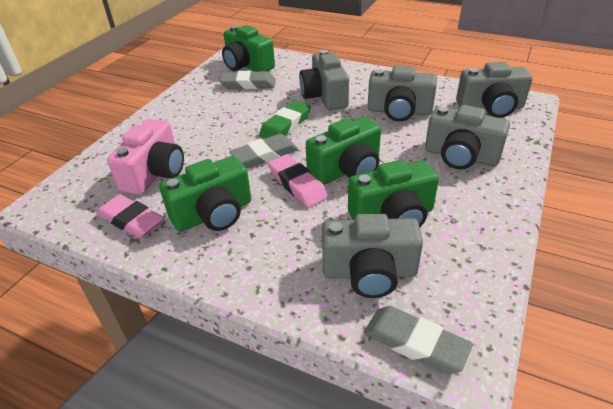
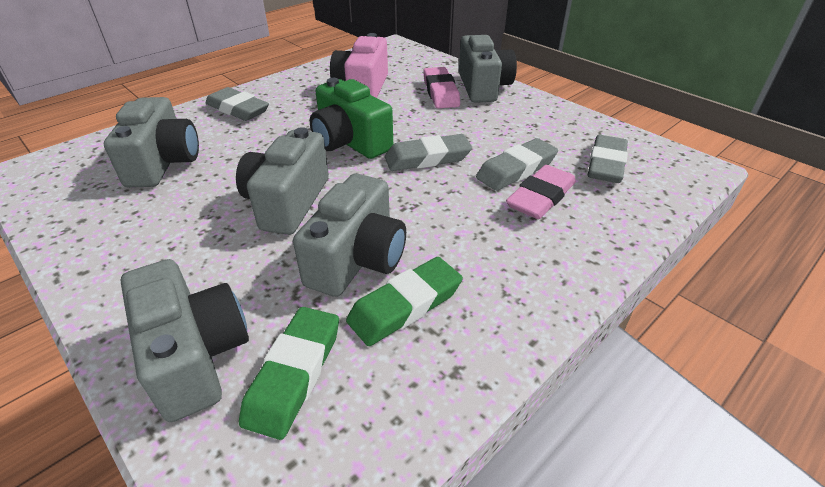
green camera: [159,156,251,232] [222,25,275,71] [306,117,381,185] [348,160,439,227] = 4 -> [310,78,393,159] = 1
green eraser: [259,101,311,139] = 1 -> [239,307,339,440] [346,257,463,346] = 2
grey eraser: [220,71,276,89] [229,134,299,168] [364,306,473,374] = 3 -> [206,87,269,121] [385,134,472,171] [476,138,558,191] [588,135,628,183] = 4

